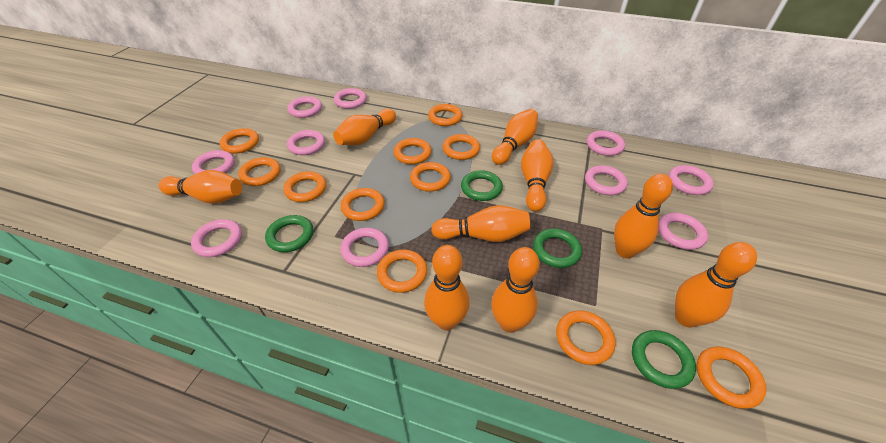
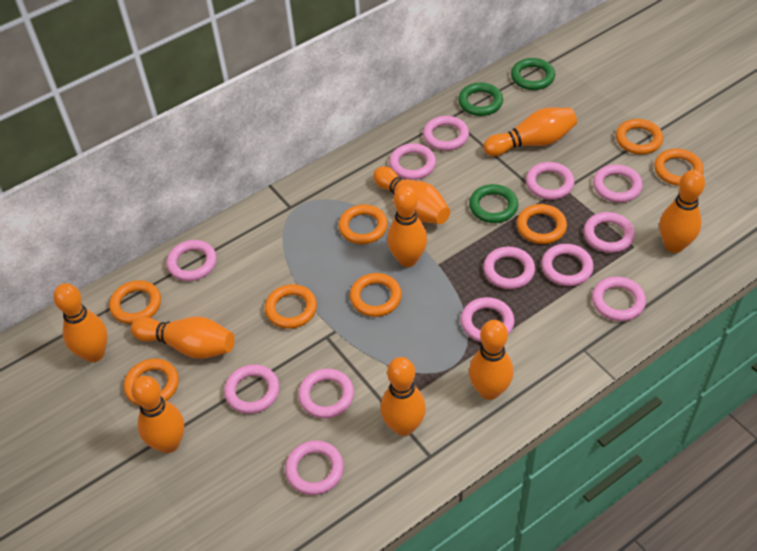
green ring: [265,215,313,252] [461,170,503,201] [533,229,582,268] [632,330,696,389] = 4 -> [458,83,503,116] [469,184,518,223] [511,58,555,90] = 3
orange ring: [220,128,259,154] [238,157,281,186] [283,171,326,202] [341,188,385,221] [377,250,427,293] [394,138,432,164] [410,162,451,192] [428,104,462,126] [443,134,480,160] [556,310,616,365] [696,347,767,409] = 11 -> [109,280,161,324] [124,358,179,406] [265,284,317,329] [338,205,388,244] [350,273,402,317] [517,204,567,244] [616,119,663,154] [654,149,704,186] = 8
pink ring: [191,219,242,257] [192,150,235,174] [287,130,325,155] [288,96,322,118] [334,88,367,109] [340,228,389,267] [585,165,628,195] [587,130,625,156] [658,213,708,250] [669,165,714,195] = 10 -> [166,240,217,281] [224,364,280,414] [285,440,344,495] [298,368,354,418] [389,143,436,180] [423,116,469,151] [461,297,514,342] [483,247,535,289] [526,162,575,200] [541,244,594,286] [583,212,635,253] [592,277,646,321] [593,164,642,203] = 13

